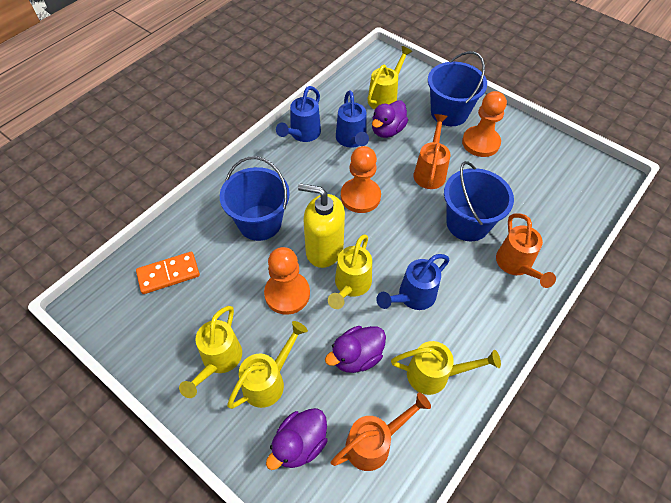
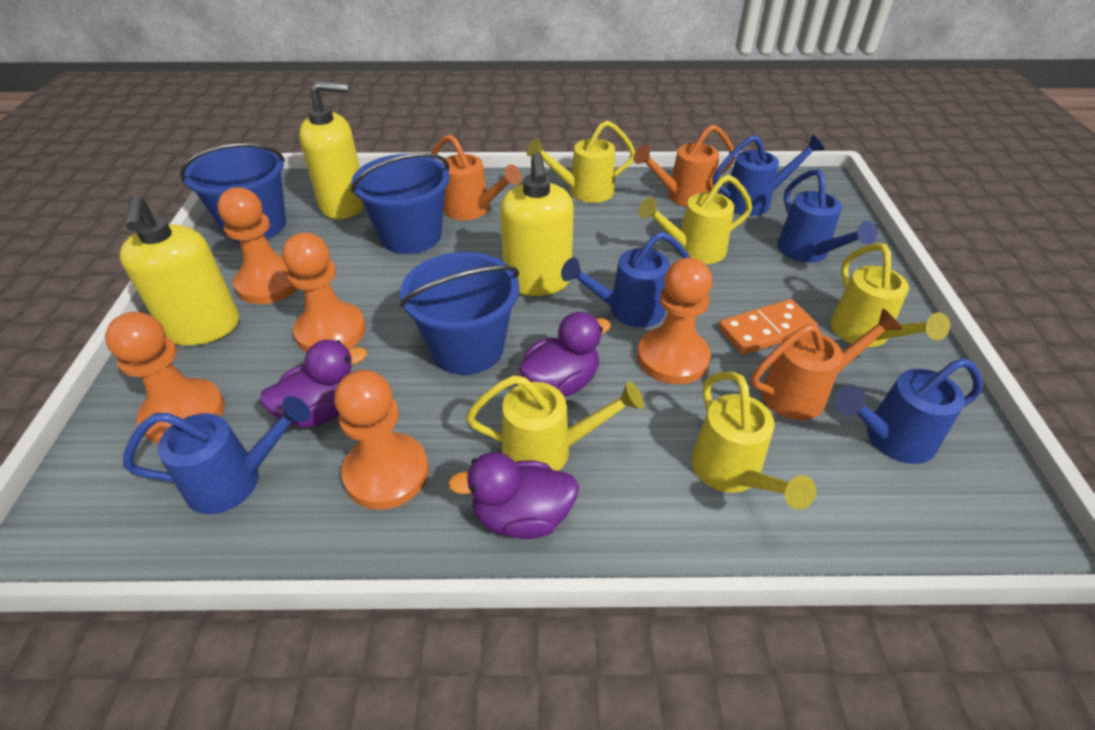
blue watering can: [276,86,321,142] [336,91,369,148] [376,254,450,310] = 3 -> [123,396,310,514] [561,232,690,327] [713,135,825,216] [777,169,877,263] [835,358,983,464] = 5
orange pawn: [264,247,310,315] [341,146,381,213] [462,91,507,157] = 3 -> [105,312,225,444] [217,187,298,304] [282,233,366,352] [334,370,429,510] [637,258,712,384] = 5
yellow soap dispenser: [298,183,345,268] = 1 -> [120,196,239,346] [299,81,364,219] [500,152,574,296] = 3

